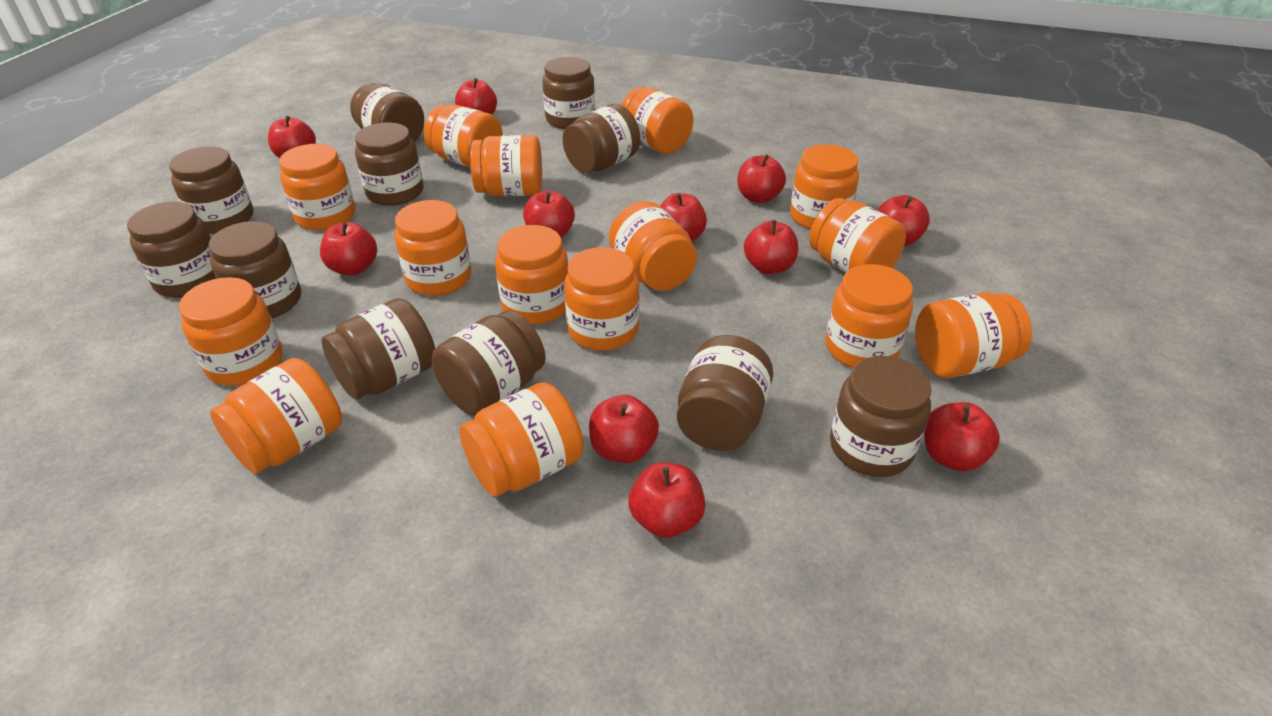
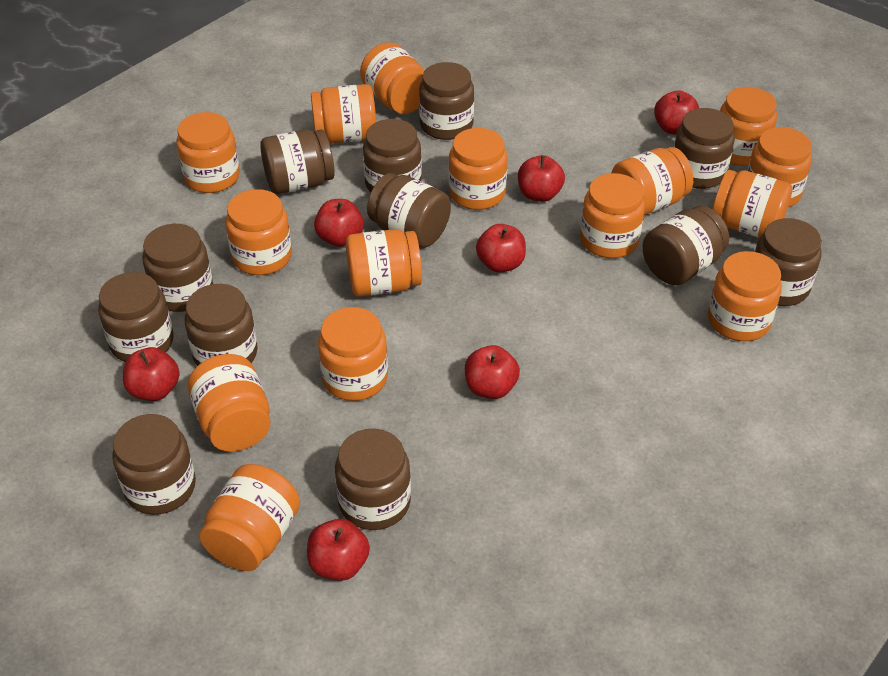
brown jar: [127,202,216,298] [170,146,253,234] [208,221,301,318] [322,298,435,400] [350,83,424,142] [355,122,424,206] [432,310,546,416] [542,57,595,129] [563,104,640,173] [677,335,773,451] [830,356,931,477] = 11 -> [98,272,173,362] [112,414,196,515] [142,224,213,312] [185,284,258,366] [260,129,335,194] [335,428,411,530] [363,119,422,193] [367,173,451,248] [419,62,474,140] [643,206,729,285] [674,108,735,189] [755,218,822,306] = 12
red apple: [268,116,316,158] [320,222,377,275] [455,78,497,115] [523,191,575,238] [589,395,659,463] [628,462,705,538] [660,193,707,241] [738,155,786,203] [744,220,798,274] [877,195,930,246] [924,402,1000,471] = 11 -> [123,347,180,401] [307,519,370,581] [314,199,364,247] [465,345,520,399] [476,224,526,273] [518,155,565,202] [654,90,699,135] = 7

